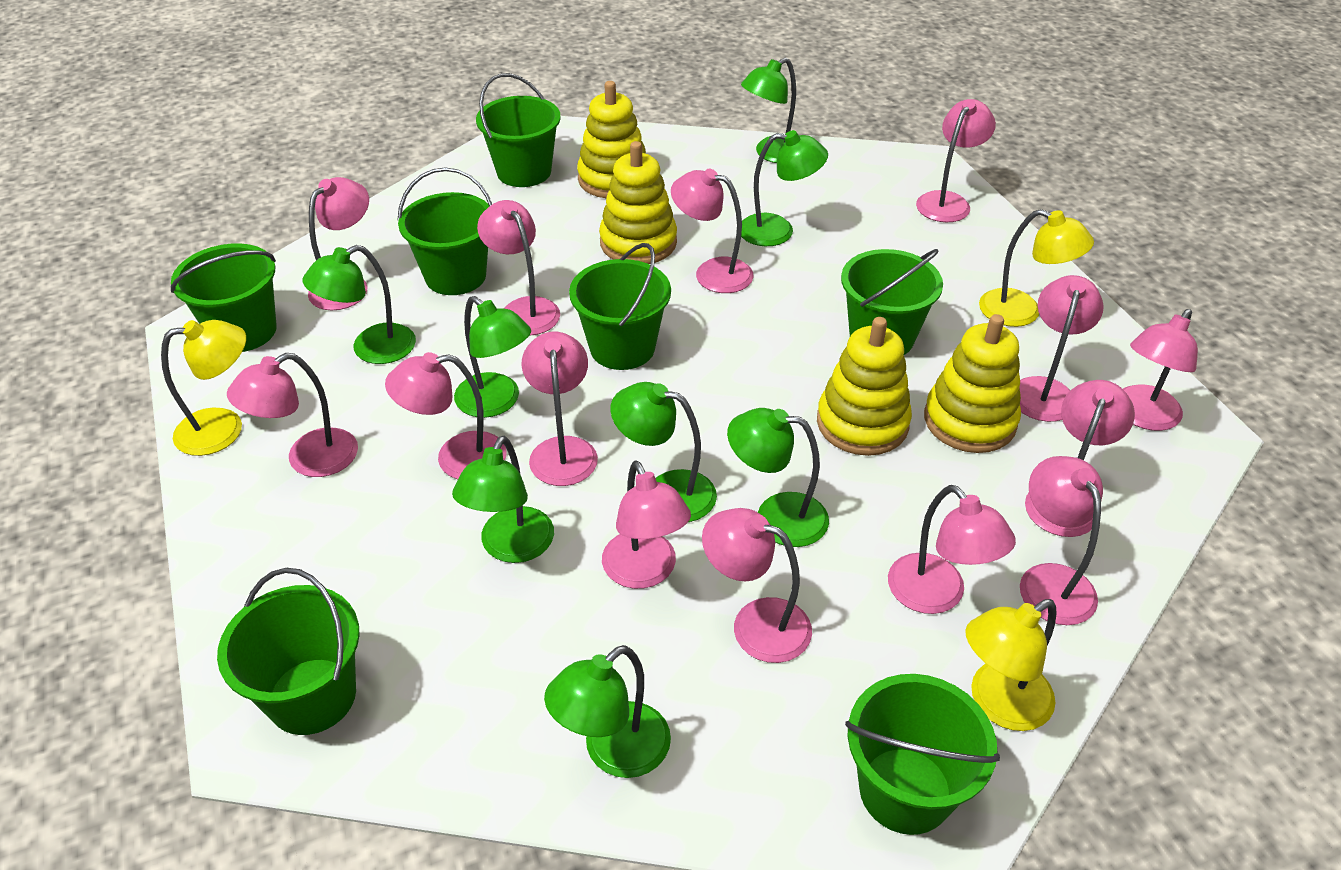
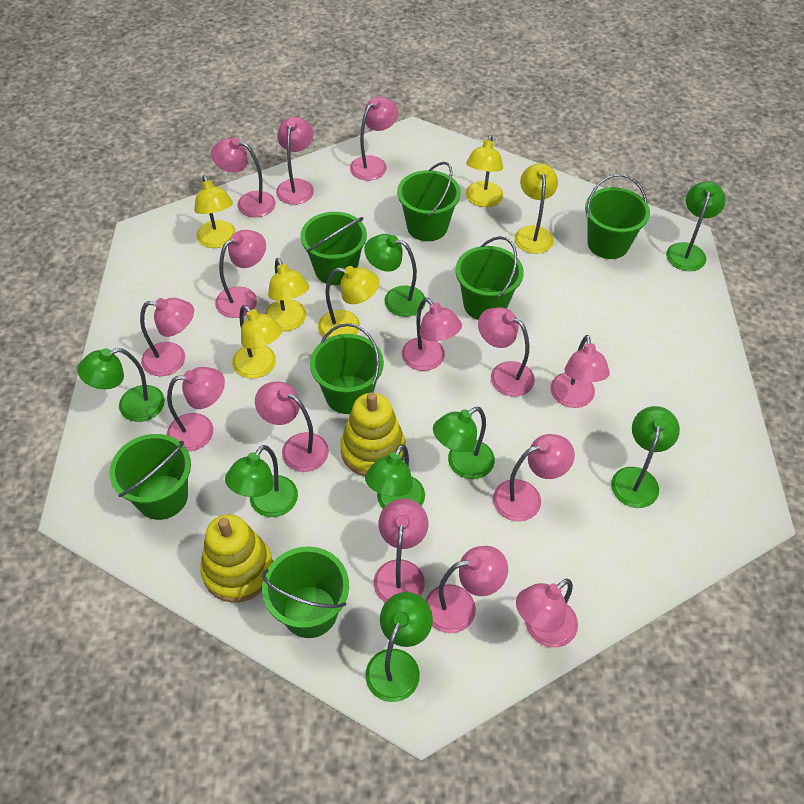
yellow lamp: [161,320,246,456] [965,599,1056,731] [979,209,1094,327] = 3 -> [194,175,236,248] [232,305,282,379] [265,258,309,331] [318,266,380,339] [466,135,503,207] [515,163,558,254] = 6
yellow stacking toy: [577,81,646,198] [599,141,677,264] [817,317,912,456] [924,314,1021,453] = 4 -> [200,514,273,603] [340,392,406,477] = 2

